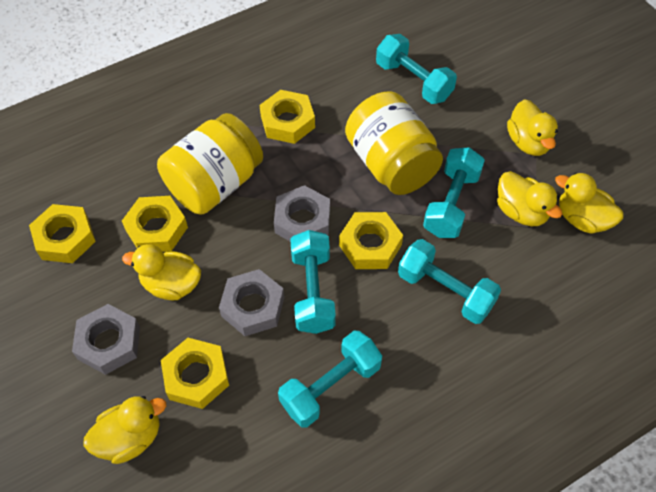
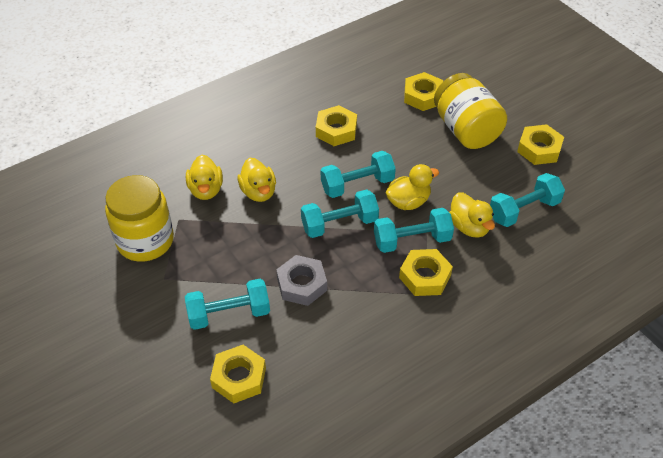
grey nut: [72,304,140,375] [219,269,284,336] [274,185,330,242] = 3 -> [276,255,327,306] = 1
yellow duck: [84,396,166,464] [122,244,201,300] [497,171,562,226] [507,99,558,156] [555,172,624,234] = 5 -> [186,155,223,200] [238,158,276,202] [385,164,439,210] [449,192,495,238] = 4

